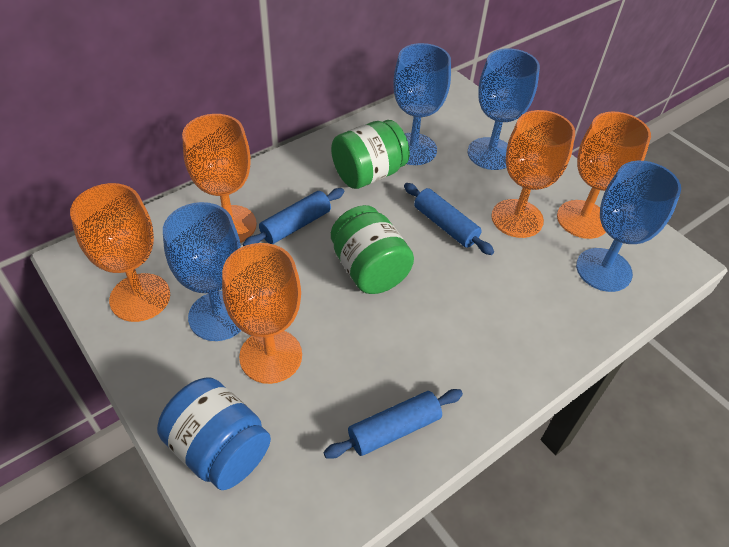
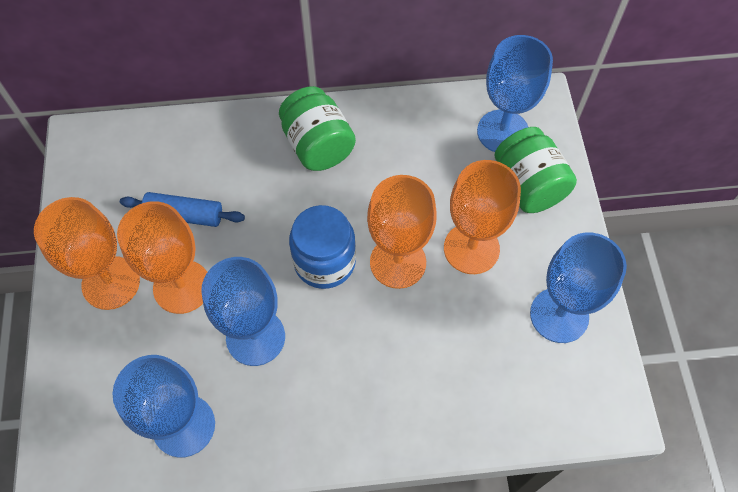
blue rolling pin: [243,188,344,246] [324,389,463,459] [404,183,494,255] = 3 -> [120,192,245,227] = 1
orange goblet: [70,183,170,322] [182,114,257,243] [222,243,302,384] [491,110,575,238] [557,112,651,239] = 5 -> [34,197,140,310] [117,201,207,314] [367,175,437,289] [444,160,521,274] = 4

